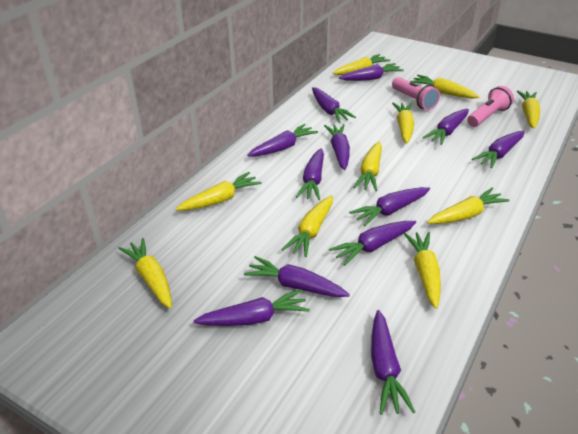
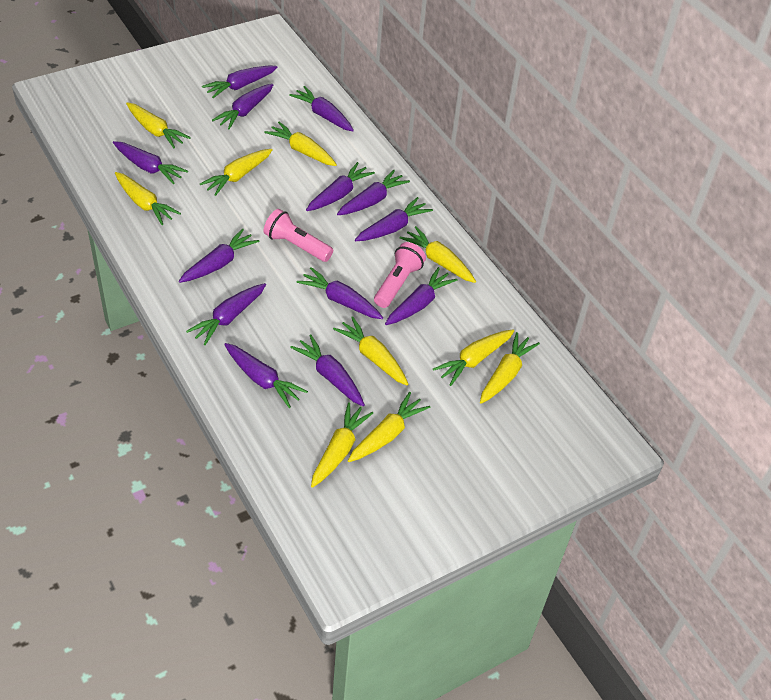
purple carrot: [193,289,310,326] [244,256,350,297] [247,124,318,156] [296,148,324,200] [312,87,356,123] [324,124,350,170] [329,221,416,266] [339,63,404,81] [349,187,430,226] [371,310,415,415] [423,109,469,145] [472,131,525,169] = 12 -> [113,141,188,184] [179,229,260,283] [186,283,266,345] [202,65,278,98] [212,84,273,129] [224,343,308,408] [289,86,354,131] [290,334,365,406] [297,267,383,319] [306,162,375,211] [337,170,410,215] [355,197,433,241] [385,267,458,325] = 13

